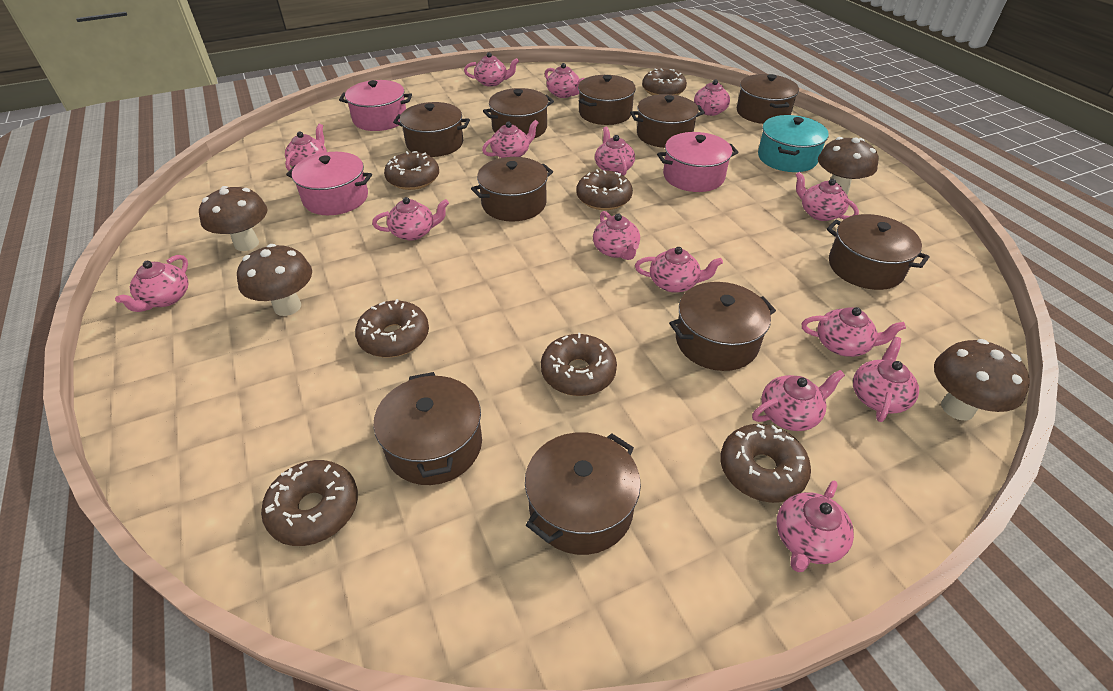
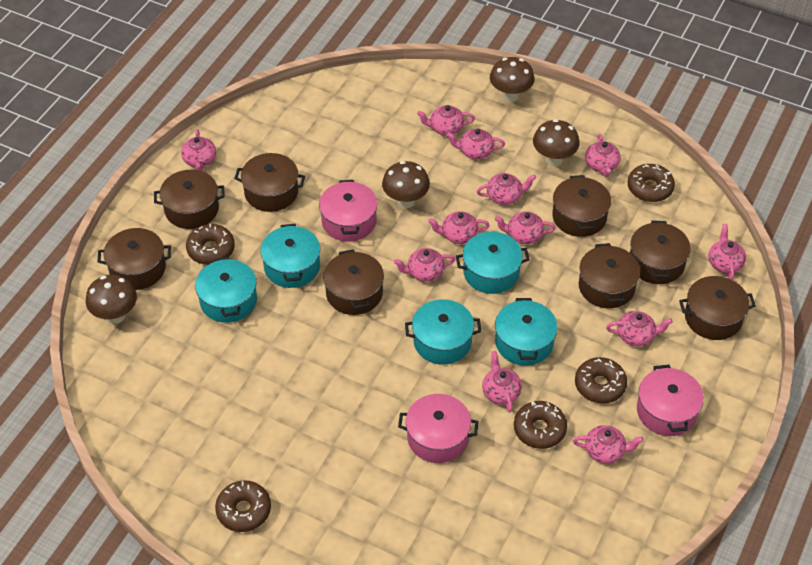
brown donut: [261,460,358,546] [355,299,429,357] [384,151,439,190] [541,333,617,396] [577,169,633,210] [642,69,687,95] [720,424,811,503] = 7 -> [186,224,235,265] [215,480,271,532] [514,401,567,449] [575,357,627,403] [627,164,675,202] = 5
brown pot: [373,372,482,485] [393,102,470,157] [471,157,553,222] [483,88,554,138] [525,432,641,555] [578,75,636,125] [630,94,705,148] [669,282,776,371] [737,74,799,124] [827,214,929,290] = 10 -> [97,228,171,290] [154,170,225,229] [234,153,305,212] [323,249,384,315] [552,175,611,237] [579,243,640,308] [630,220,691,284] [679,276,756,340] = 8
pink teapot: [115,255,189,312] [285,124,327,171] [372,197,449,241] [464,52,519,87] [482,120,539,158] [545,63,585,98] [593,211,640,260] [595,126,635,176] [635,247,723,293] [694,79,730,116] [752,370,845,431] [777,481,854,572] [795,171,859,221] [802,307,906,357] [853,337,919,422] = 15 -> [181,129,216,171] [394,248,455,282] [417,105,475,135] [428,211,490,244] [447,129,505,159] [476,173,536,205] [482,351,522,412] [494,211,556,244] [573,425,644,464] [585,134,621,177] [606,311,673,346] [708,224,746,280] = 12
turquoise pot: [758,115,829,172] = 1 -> [195,257,257,323] [260,224,320,288] [405,299,481,365] [456,232,530,294] [495,298,558,366] = 5

